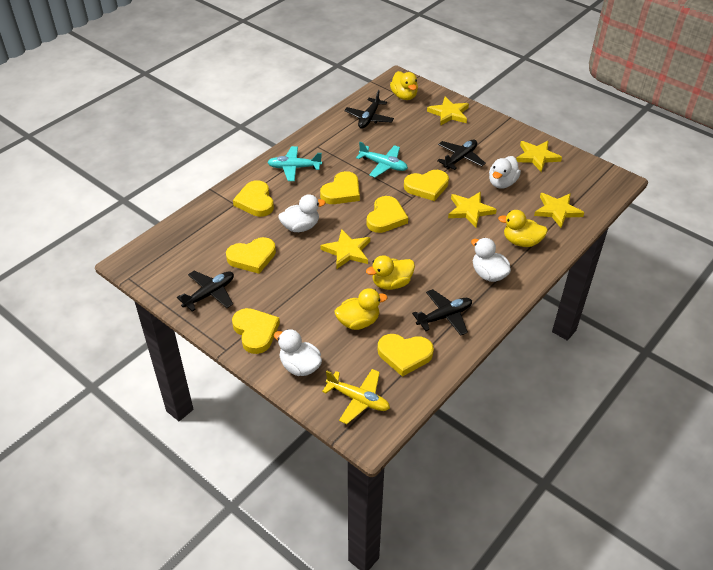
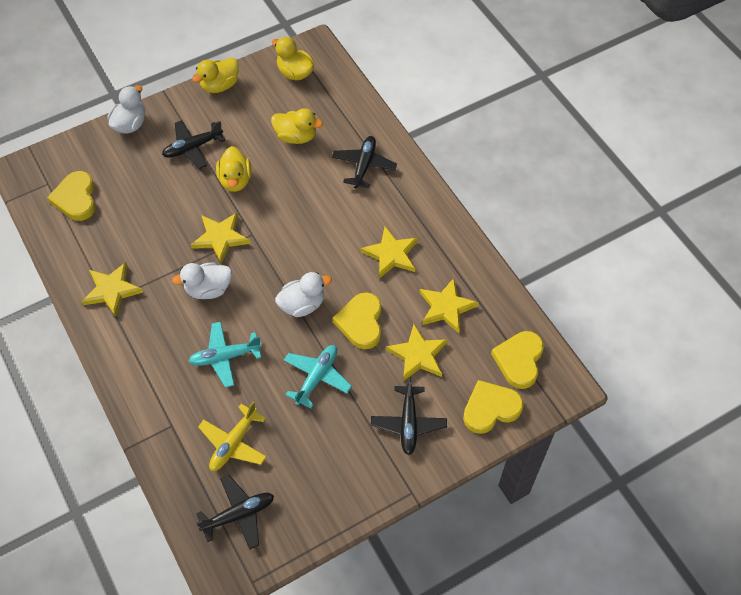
white duck: [274,329,322,376] [278,194,325,232] [471,238,511,282] [489,156,521,189] = 4 -> [107,85,145,134] [172,263,232,299] [275,272,332,317] = 3
yellow heart: [226,237,276,274] [232,308,280,354] [233,180,274,217] [320,171,360,204] [367,196,408,233] [378,334,434,377] [404,170,449,201] = 7 -> [47,171,96,221] [333,292,382,349] [463,380,524,434] [491,331,544,389] = 4

